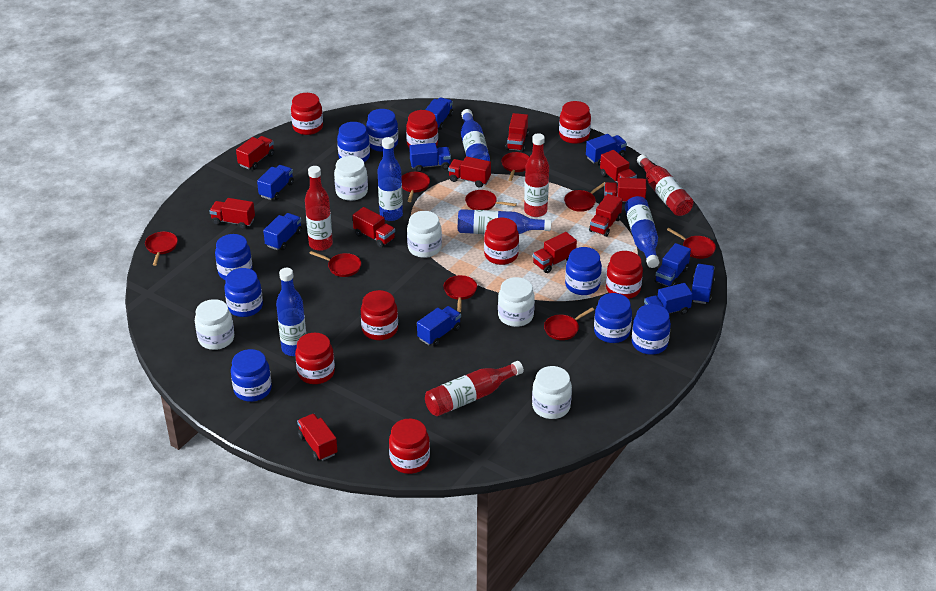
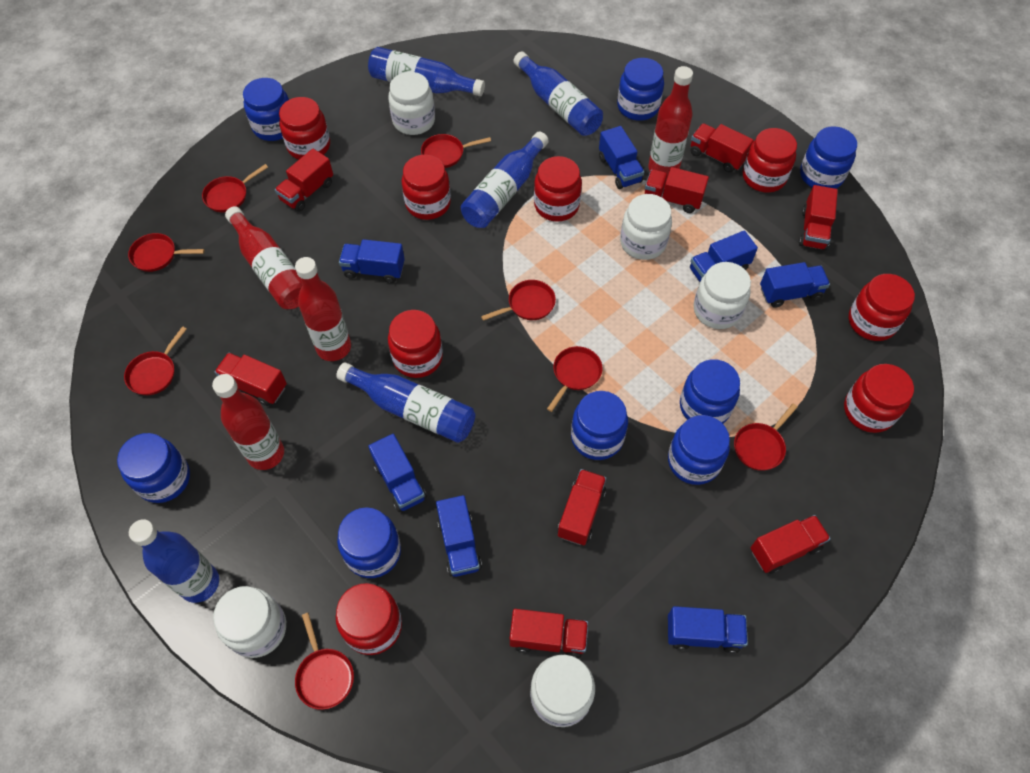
blue truck: [257,165,294,200] [263,213,302,250] [409,143,451,172] [417,306,461,346] [425,97,453,130] [586,134,627,165] [644,283,693,315] [654,243,691,286] [692,264,715,304] = 9 -> [339,239,405,283] [368,434,427,512] [436,495,482,577] [599,126,644,189] [668,606,748,654] [690,231,758,282] [760,262,830,308] = 7
red pan: [145,232,178,266] [309,251,361,277] [401,172,430,202] [444,275,477,312] [465,190,517,210] [501,152,529,181] [544,308,594,340] [564,182,606,212] [667,228,716,259] = 9 -> [124,326,187,395] [128,233,205,272] [202,164,268,212] [295,613,354,710] [421,134,491,168] [481,280,556,321] [547,346,603,412] [734,403,798,471] = 8
red truck: [209,198,255,229] [236,136,274,170] [297,414,338,461] [353,207,395,248] [448,156,491,188] [506,113,529,152] [533,232,577,273] [589,194,623,237] [600,150,637,188] [604,178,647,202] = 10 -> [215,353,287,406] [275,149,333,212] [510,609,588,658] [557,469,606,545] [645,167,709,213] [690,123,754,172] [750,515,831,574] [799,185,838,251] = 8

